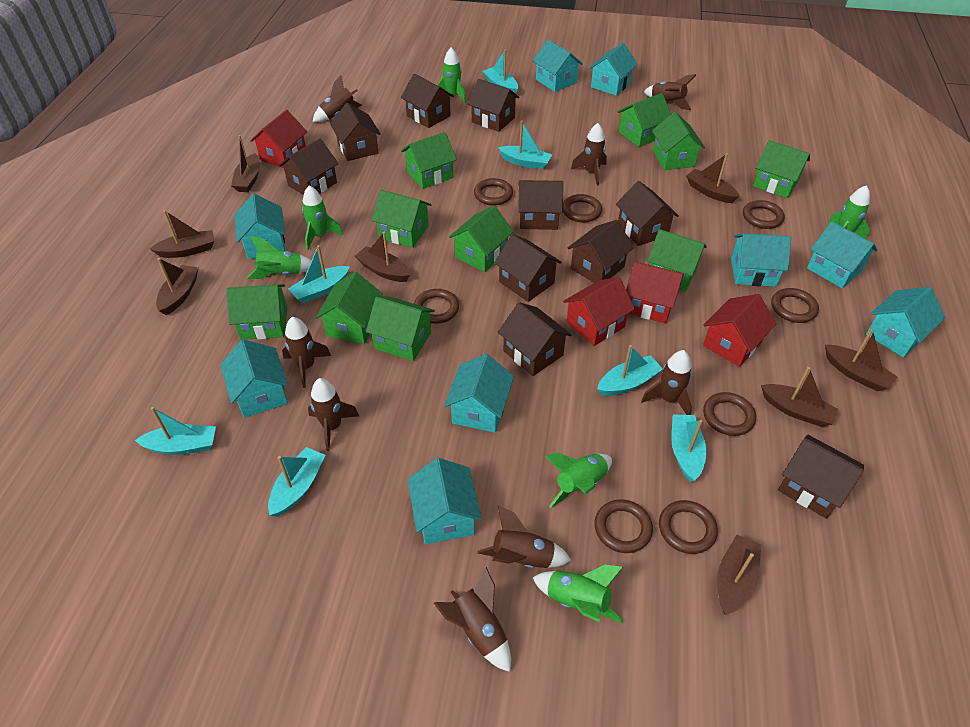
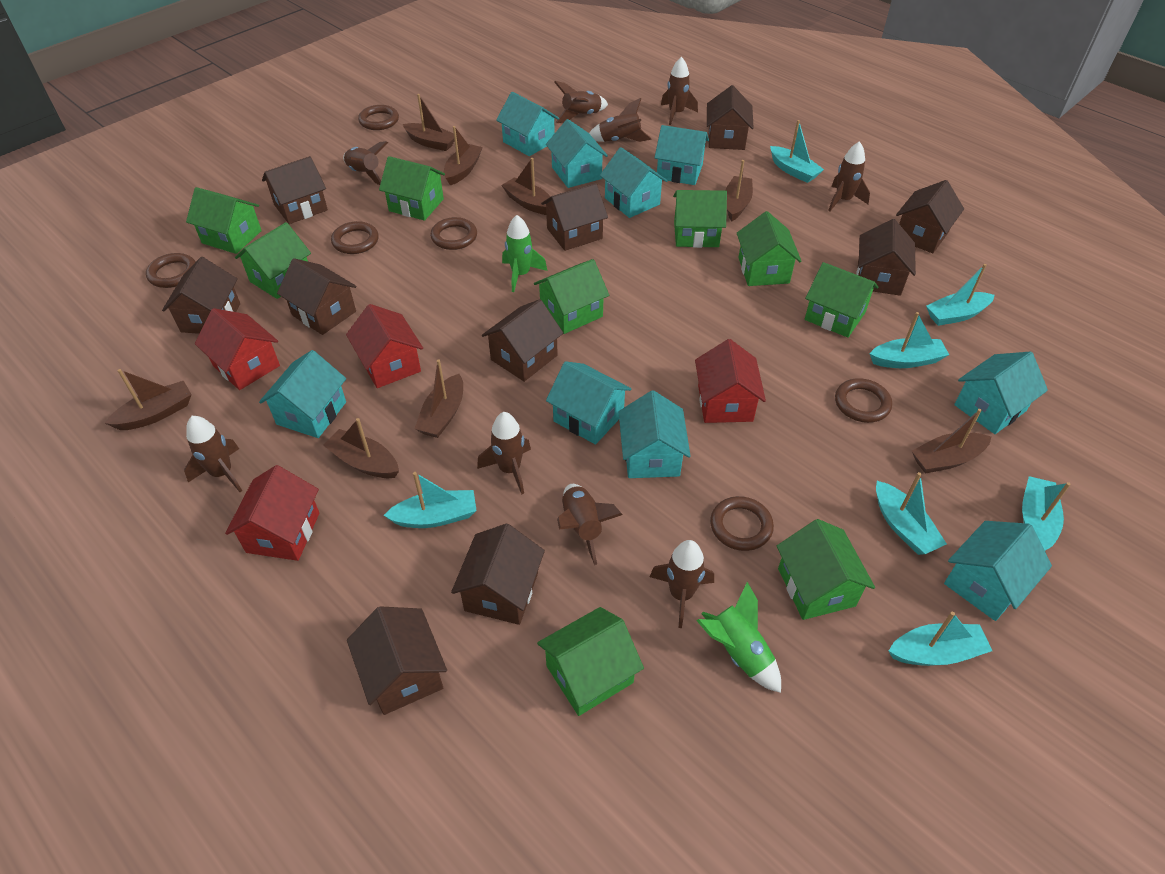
brown ring: [414,289,459,324] [474,178,513,206] [563,194,602,222] [594,499,653,553] [659,500,718,554] [703,392,756,436] [743,200,785,229] [771,288,819,323] = 8 -> [146,253,196,288] [331,221,379,254] [358,105,399,130] [430,217,477,250] [710,496,774,551] [835,378,892,423] = 6
brown rocket: [282,317,331,388] [308,378,359,451] [313,76,362,122] [434,567,511,672] [477,505,571,568] [571,123,607,185] [641,350,692,415] [644,74,696,110] = 8 -> [184,416,242,492] [343,141,388,185] [477,412,531,494] [554,81,608,123] [557,484,623,565] [589,98,652,142] [650,540,714,628] [661,57,698,125] [828,141,870,211] = 9
green house: [227,284,287,340] [316,272,383,344] [366,296,435,361] [372,190,431,248] [401,132,457,189] [449,206,514,272] [618,93,671,147] [647,229,707,292] [652,112,705,170] [753,140,810,198] = 10 -> [186,187,262,254] [235,222,311,299] [379,156,445,221] [534,259,609,334] [537,607,644,716] [673,190,727,248] [737,211,802,286] [777,519,875,620] [805,262,879,338] = 9
green rocket: [247,236,312,279] [302,185,343,250] [438,48,466,103] [533,565,623,623] [545,452,612,508] [828,185,870,239] = 6 -> [502,215,547,292] [696,582,781,693] = 2

